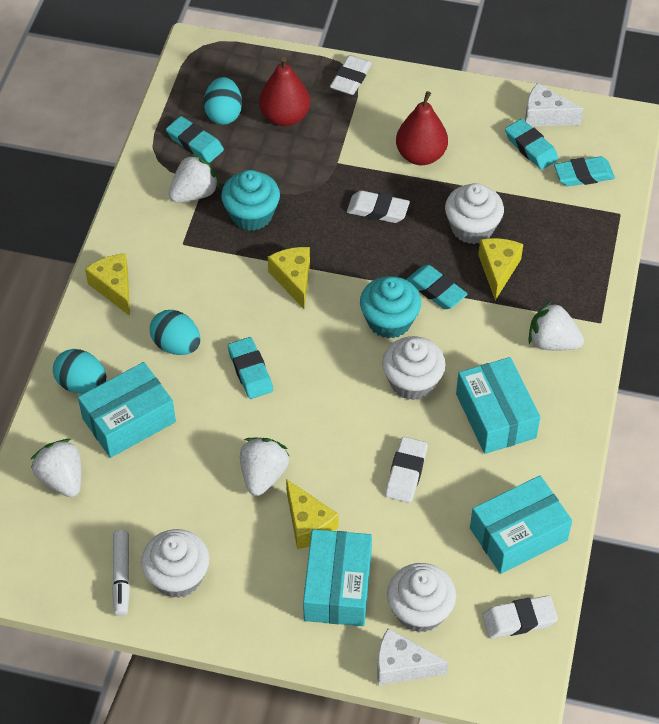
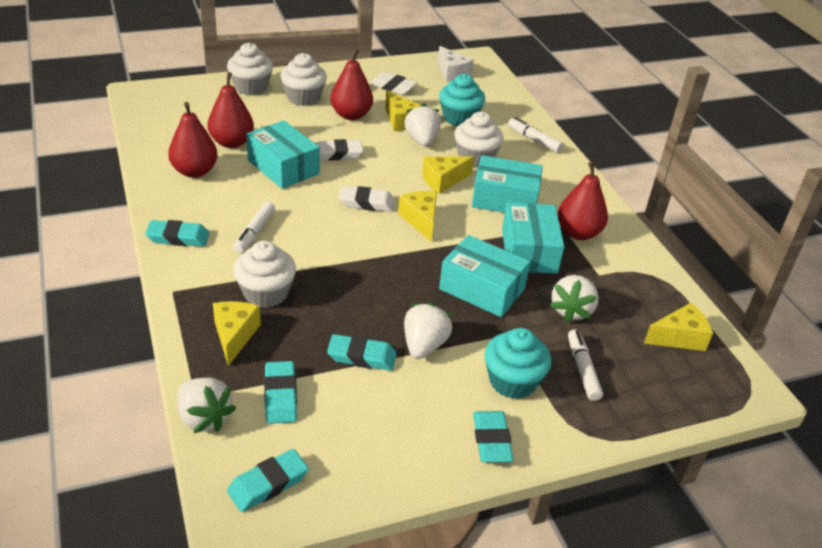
red pear: [259,57,310,126] [396,91,448,165] = 2 -> [168,102,218,178] [208,72,254,148] [330,49,373,120] [558,162,608,240] = 4
turquoise egg: [53,349,106,394] [150,310,201,355] [204,77,242,125] = 3 -> none = 0
white cheese: [377,628,448,686] [525,83,584,127] = 2 -> [438,46,474,82] = 1
white eraser: [330,55,372,95] [347,191,410,223] [385,437,428,503] [482,595,558,639] = 4 -> [316,139,363,160] [339,186,395,212] [370,72,417,95] = 3
white marker: [112,530,130,616] = 1 -> [233,202,275,254] [508,117,563,153] [568,329,603,401] = 3
yellow cheese: [85,253,130,316] [268,247,310,309] [286,479,339,549] [478,238,523,300] = 4 -> [213,301,261,366] [385,91,420,131] [398,191,437,242] [422,156,474,194] [644,303,713,351] = 5

